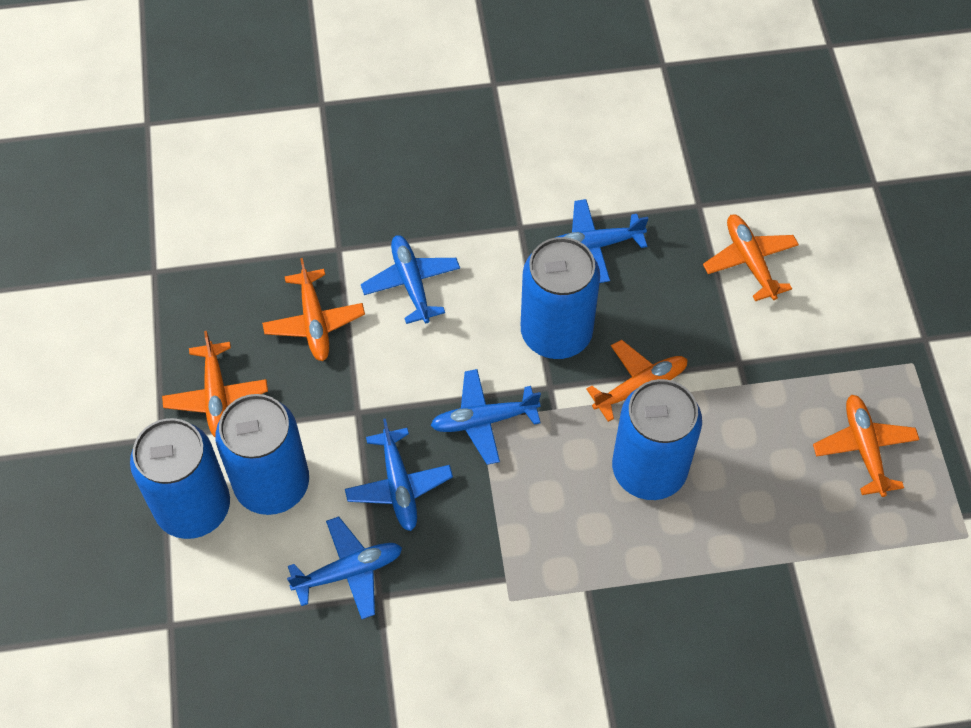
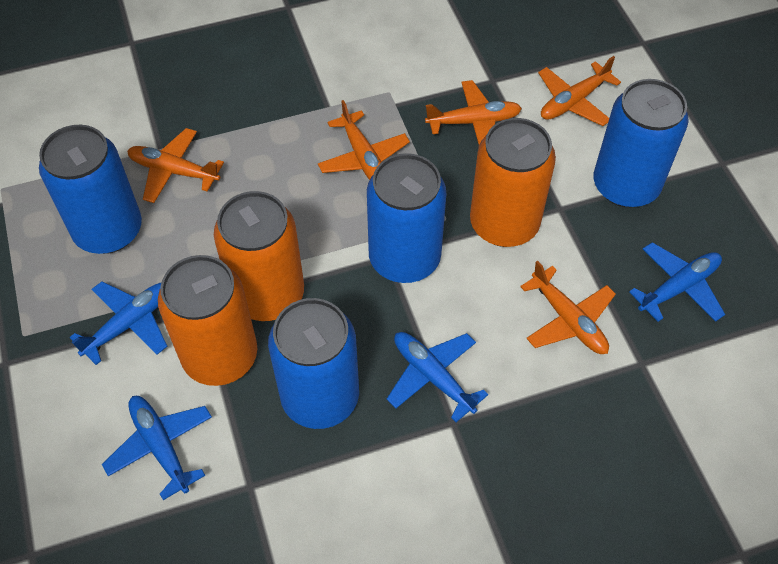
blue plane: [287,516,402,619] [345,418,453,531] [361,235,460,324] [430,369,541,465] [555,199,648,283] = 5 -> [70,281,168,365] [102,396,212,500] [387,332,488,422] [629,242,725,322] = 4
orange can: none = 0 -> [158,255,257,386] [214,191,304,321] [470,118,556,247] = 3

